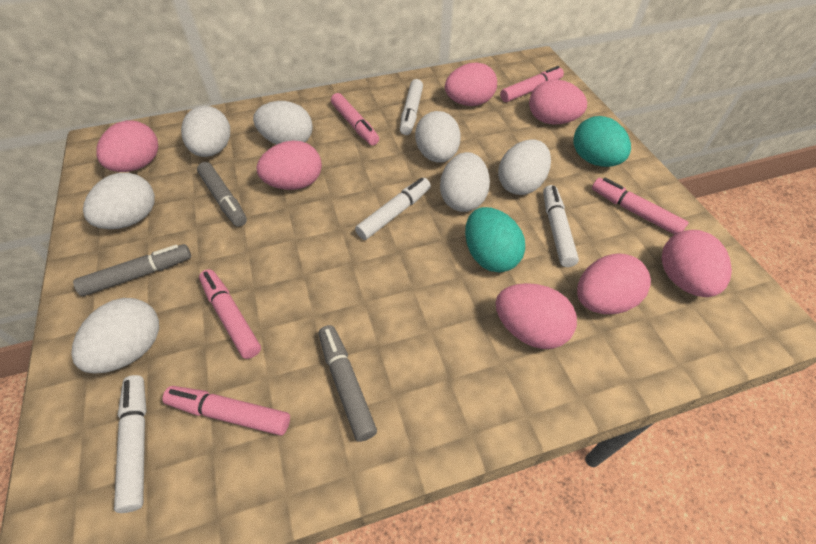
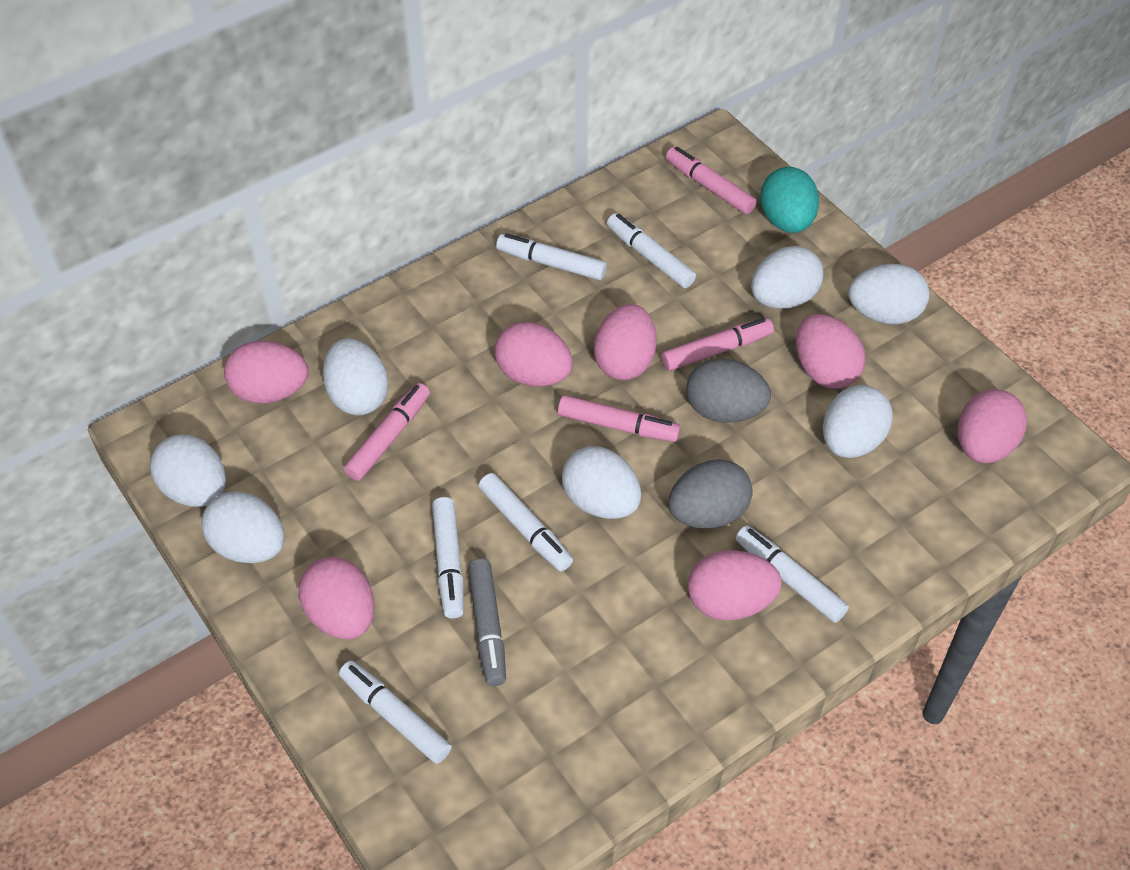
grey egg: none = 0 -> [668,459,753,529] [686,358,771,423] = 2
grey marker: [73,244,191,296] [197,162,247,227] [318,325,377,442] = 3 -> [468,558,506,686] = 1
pink marker: [162,386,290,436] [199,269,261,359] [331,93,379,145] [500,66,564,102] [592,178,689,235] = 5 -> [344,383,430,481] [558,395,681,442] [661,318,774,371] [666,147,757,214] = 4
turquoise egg: [465,207,525,273] [574,116,631,167] = 2 -> [760,167,819,233] = 1
white marker: [114,375,147,513] [355,178,431,240] [400,79,423,135] [543,185,579,267] = 4 -> [339,661,452,764] [432,497,464,619] [478,473,573,571] [496,233,607,280] [607,213,696,288] [736,525,849,623] = 6

